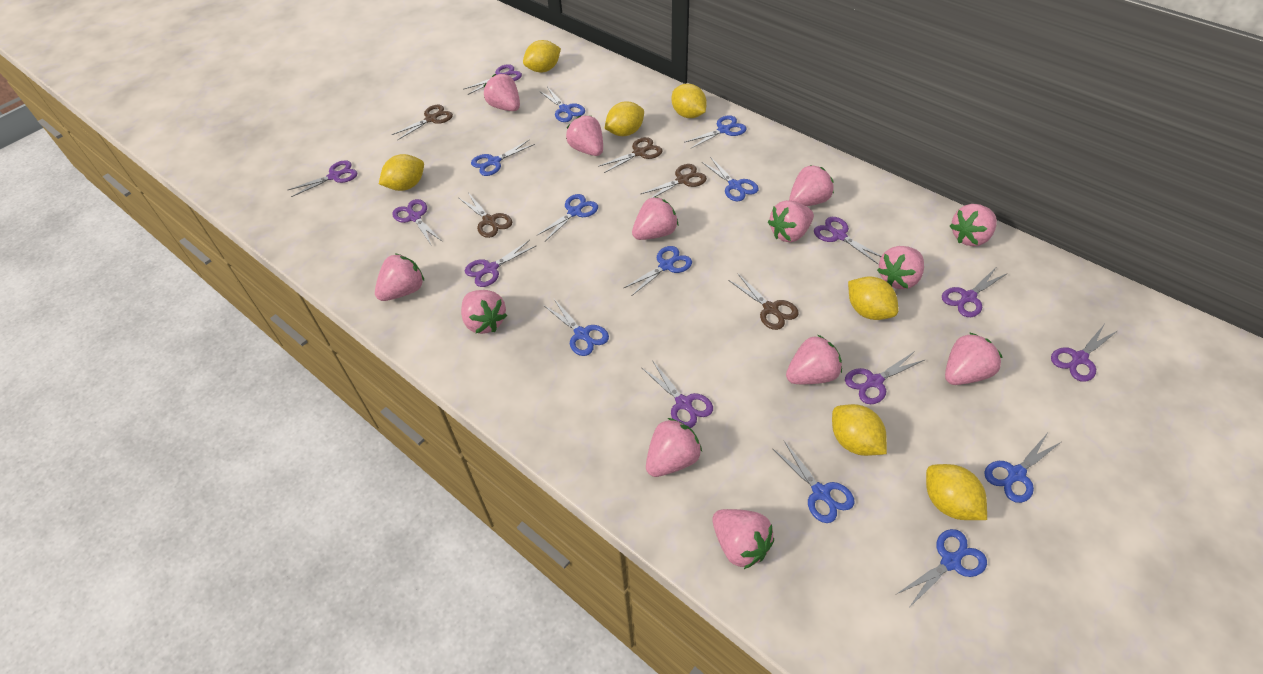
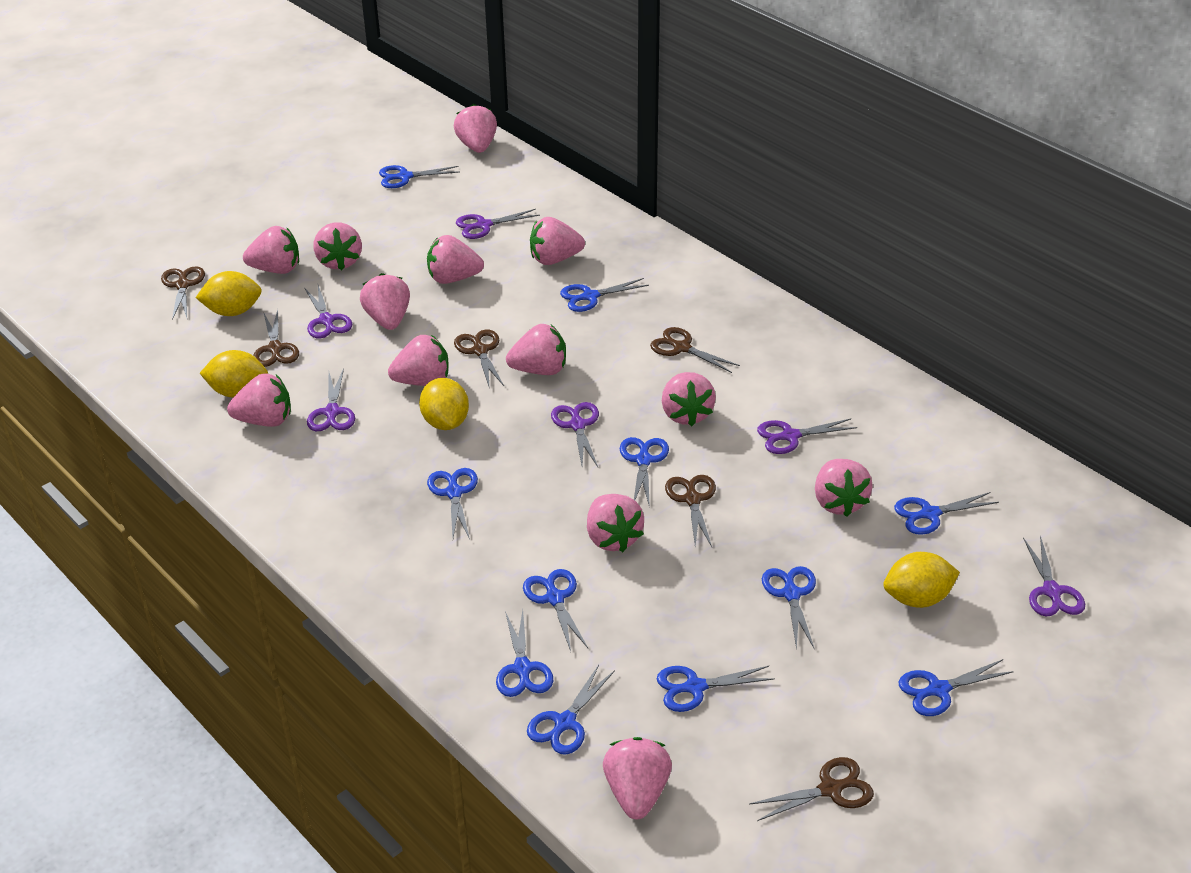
blue scissors: [471,140,535,176] [536,194,598,241] [539,87,585,122] [543,299,609,356] [624,246,692,295] [684,115,747,149] [702,157,759,201] [772,441,854,523] [897,529,987,609] [984,434,1061,503] = 10 -> [379,165,459,188] [427,468,478,539] [496,610,553,697] [523,569,588,651] [527,665,615,755] [560,278,649,312] [620,437,669,508] [657,666,775,712] [762,566,816,650] [894,492,999,535] [899,659,1014,716] = 11
brown scissors: [391,105,453,140] [459,194,512,238] [598,137,663,173] [641,164,707,198] [728,273,799,330] = 5 -> [161,266,205,320] [253,309,299,367] [454,329,504,389] [650,327,740,373] [665,475,716,547] [749,757,874,821] = 6
purple scissors: [288,160,357,197] [392,199,443,246] [463,64,522,95] [465,240,536,287] [642,360,713,428] [814,217,881,264] [845,351,924,404] [942,268,1008,317] [1051,325,1117,382] = 9 -> [304,285,352,338] [307,368,355,431] [456,209,540,239] [551,402,599,467] [757,418,857,454] [1023,535,1085,616] = 6
yellow lemon: [379,154,424,191] [523,40,561,72] [604,101,644,136] [672,84,707,118] [832,404,887,456] [848,276,898,320] [926,464,987,520] = 7 -> [195,271,262,316] [200,350,268,398] [419,378,469,430] [883,552,960,608] = 4

